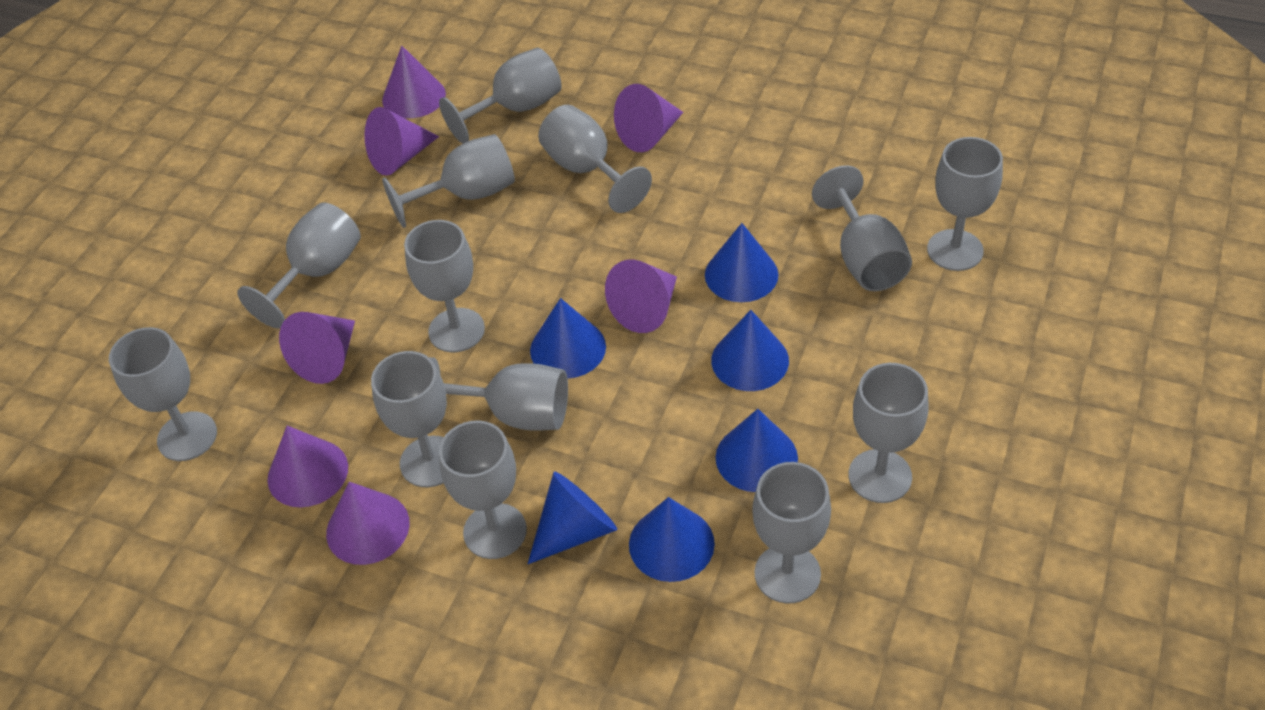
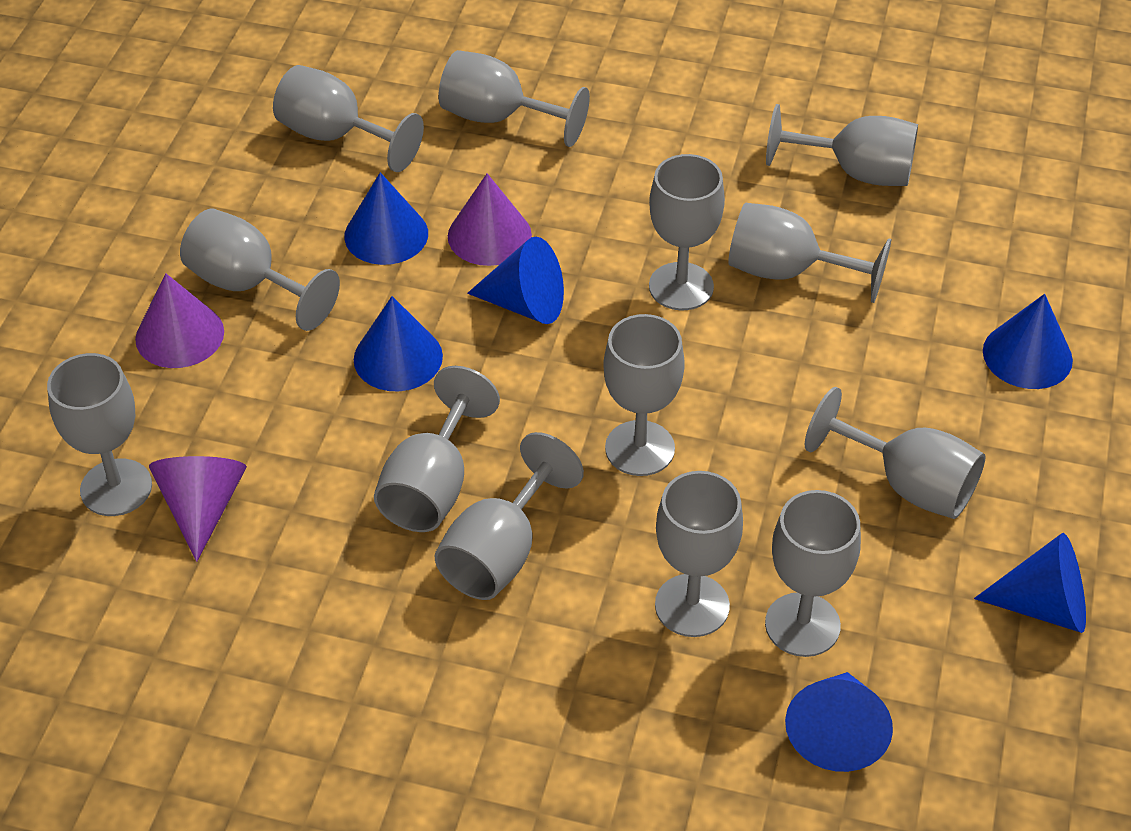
purple cone: [268,426,348,507] [279,312,355,384] [326,482,410,565] [364,107,439,176] [382,46,446,118] [605,259,677,333] [614,84,683,152] = 7 -> [135,273,224,368] [149,456,247,562] [448,173,532,266] = 3

